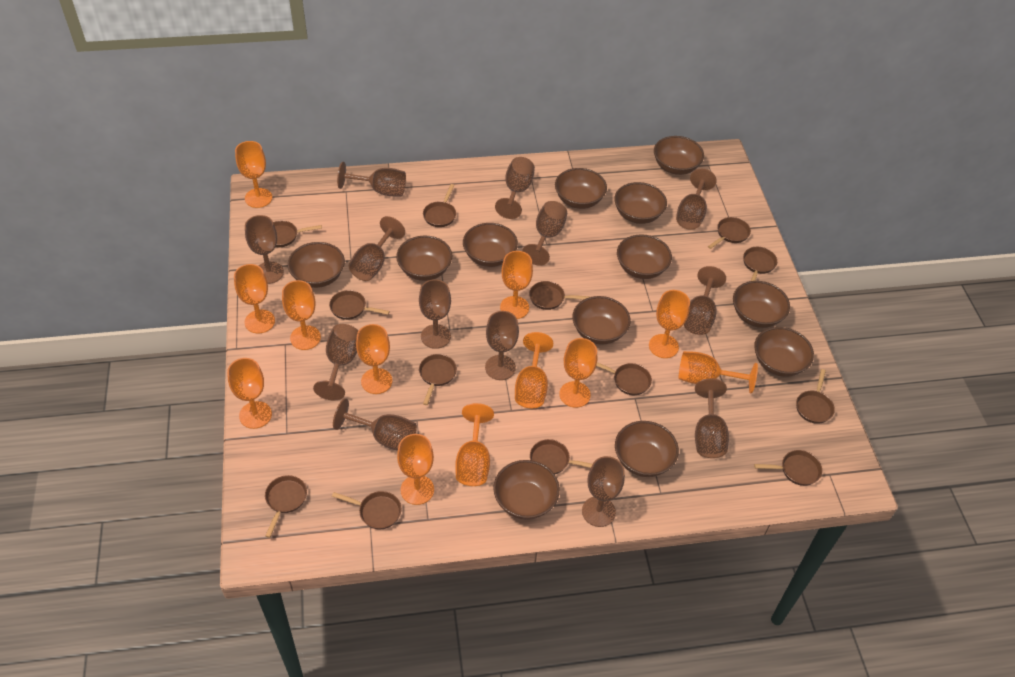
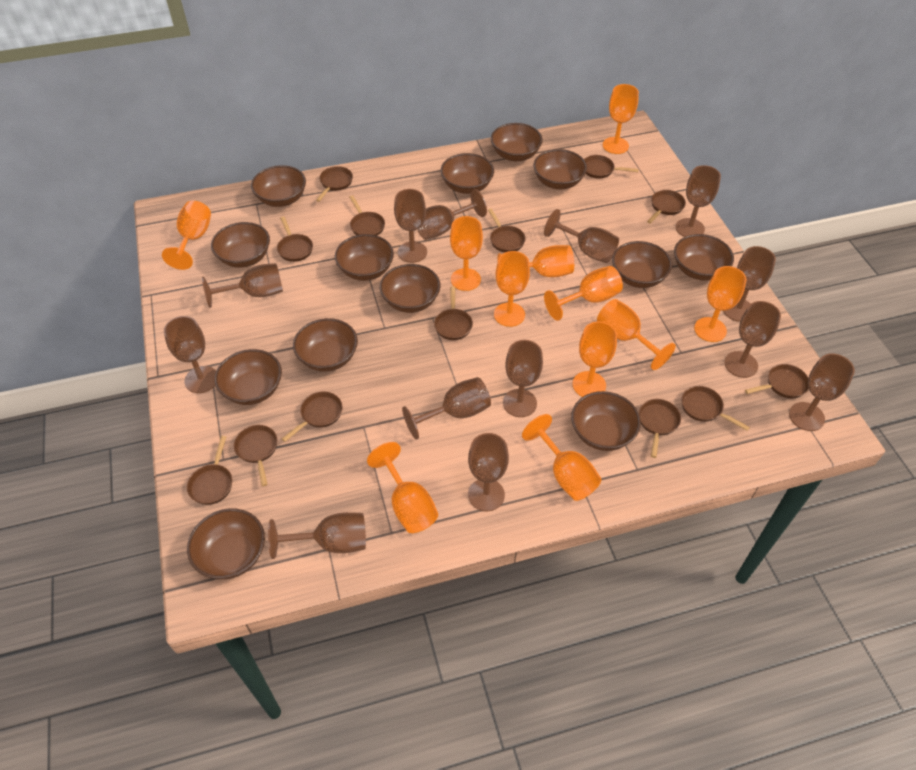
brown bowl: [288,242,345,288] [396,236,452,281] [463,223,518,267] [493,460,560,520] [555,168,607,209] [572,296,631,345] [614,182,667,224] [615,421,679,477] [617,234,672,279] [654,136,704,175] [733,281,790,328] [754,327,814,377] = 12 -> [187,508,265,579] [211,222,270,268] [215,349,282,405] [251,165,306,207] [293,318,358,372] [335,234,394,281] [380,264,441,313] [440,153,494,194] [491,123,543,161] [534,149,587,189] [571,391,641,451] [612,241,672,288] [674,234,734,281] = 13
orange goblet: [227,358,272,429] [234,264,275,333] [235,141,272,208] [282,280,321,350] [356,324,392,394] [397,434,434,505] [455,403,494,486] [500,251,533,319] [515,332,553,408] [559,338,597,408] [649,290,690,358] [678,351,758,394] = 12 -> [162,201,211,270] [367,442,438,533] [450,216,483,291] [494,251,530,327] [497,245,574,277] [522,414,601,501] [544,266,623,321] [573,321,617,397] [597,299,676,370] [603,84,639,154] [694,266,746,342] = 11

